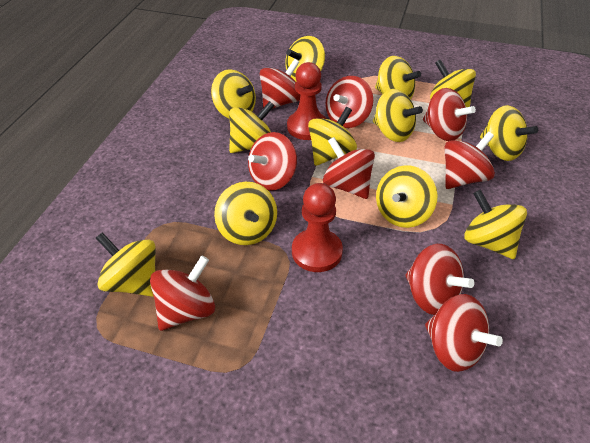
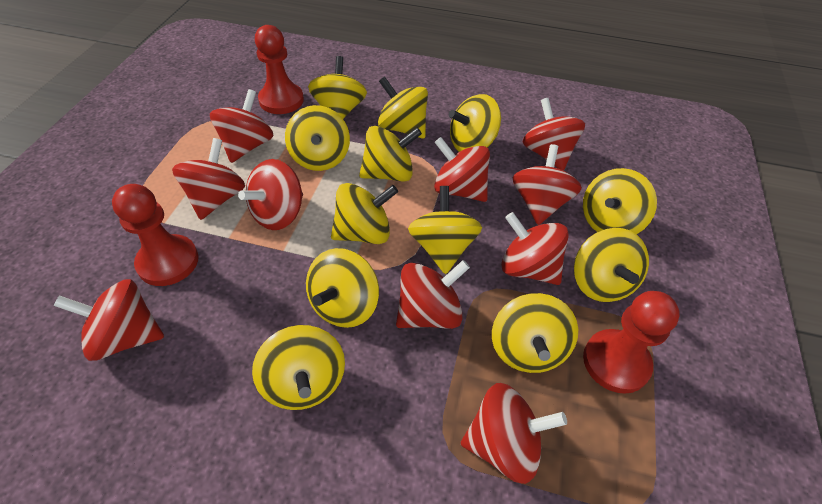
red pawn: [287,62,326,140] [292,183,343,272] = 2 -> [112,184,198,286] [255,25,304,114] [583,291,680,394] = 3
red spinning top: [150,255,215,331] [248,132,297,191] [260,59,301,109] [323,137,375,199] [326,76,373,128] [405,244,474,315] [423,88,476,141] [425,294,503,372] [444,132,495,189] = 9 -> [53,279,164,361] [172,138,245,220] [210,89,274,163] [238,159,303,230] [396,260,470,329] [434,137,490,202] [461,383,567,484] [501,212,569,285] [512,144,582,225] [522,98,585,170] = 10

